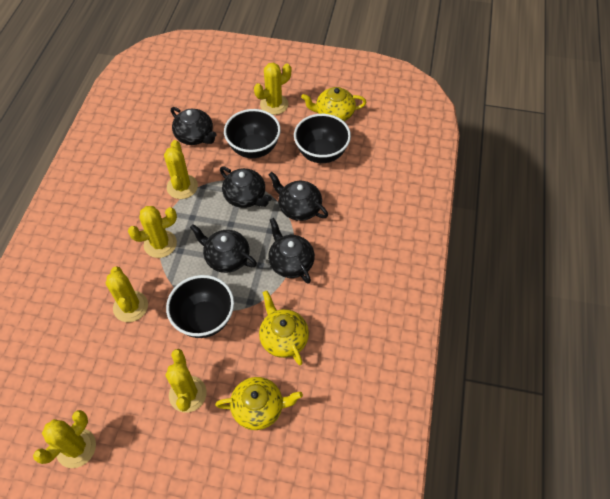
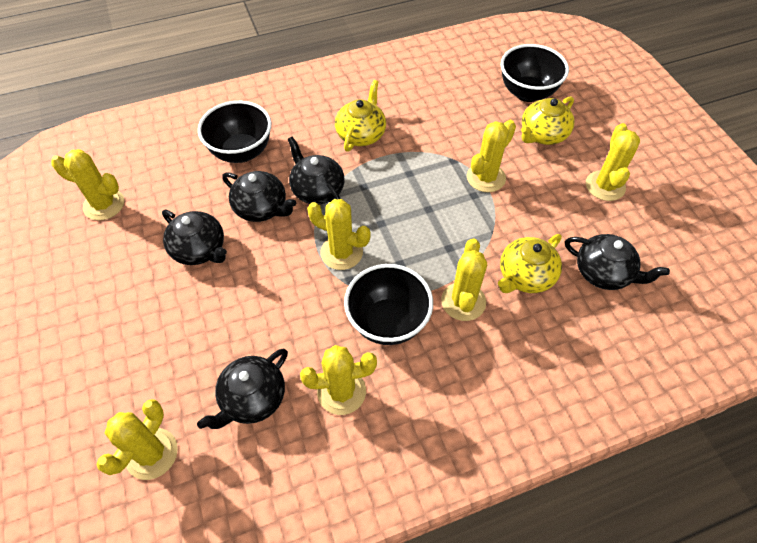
yellow cactus: [33,410,96,468] [106,266,148,322] [128,206,177,258] [164,140,198,199] [166,349,207,413] [254,62,291,115] = 6 -> [51,149,124,220] [96,399,178,480] [300,345,377,415] [307,199,371,270] [441,239,487,321] [467,120,516,192] [586,123,640,201] = 7

